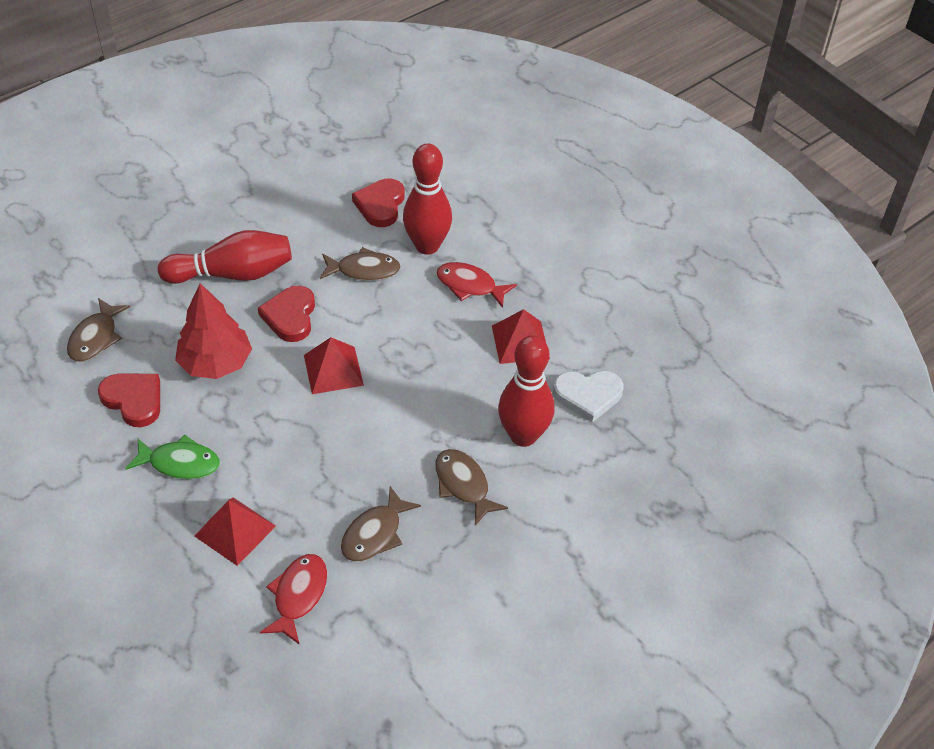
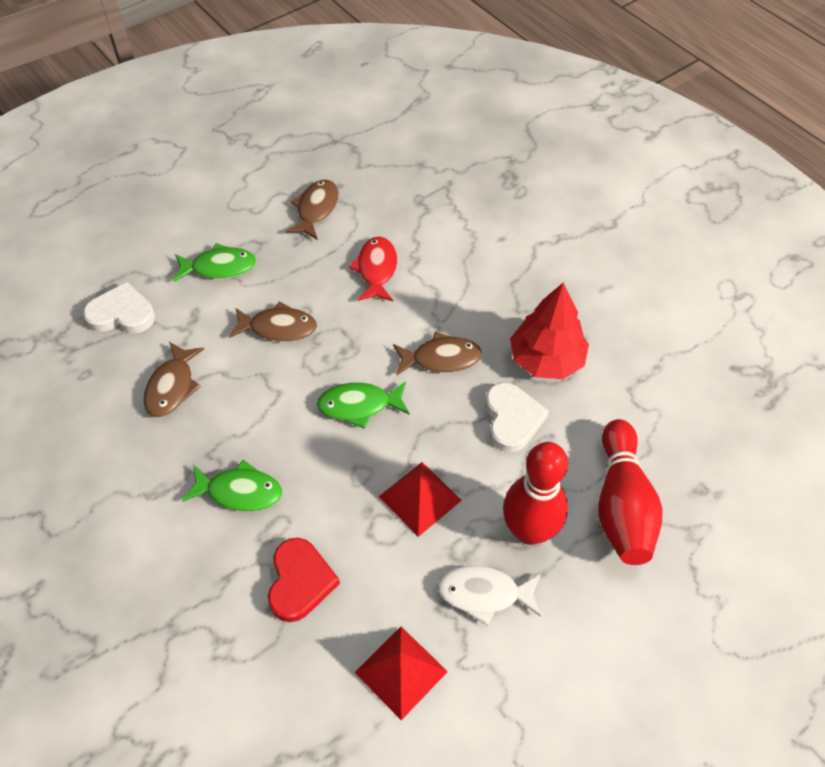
green fish: [125,435,220,479] = 1 -> [173,243,256,282] [182,460,282,511] [317,381,410,429] = 3
red bowling pin: [158,230,292,284] [403,144,452,254] [498,335,554,447] = 3 -> [503,442,568,545] [598,419,663,565] = 2
red fish: [260,554,327,645] [436,262,517,308] = 2 -> [349,237,397,301] = 1
red heart: [98,374,160,427] [258,286,315,342] [352,178,404,227] = 3 -> [268,538,340,622] = 1
red pyramid: [195,497,276,566] [304,337,364,394] [492,309,550,364] = 3 -> [355,627,448,720] [379,462,462,537] = 2
white fish: none = 0 -> [437,566,541,626] = 1
white heart: [553,370,623,423] = 1 -> [83,282,155,333] [485,382,549,452] = 2

